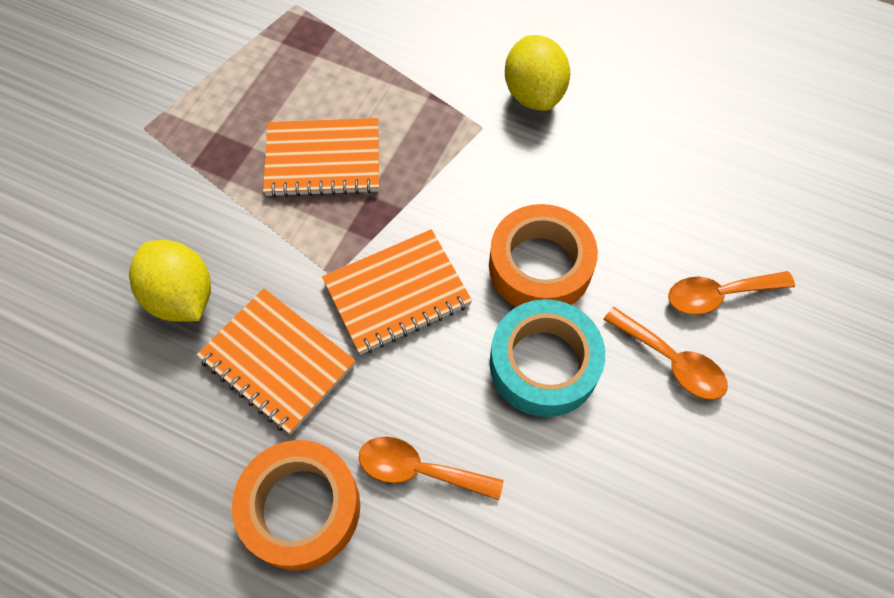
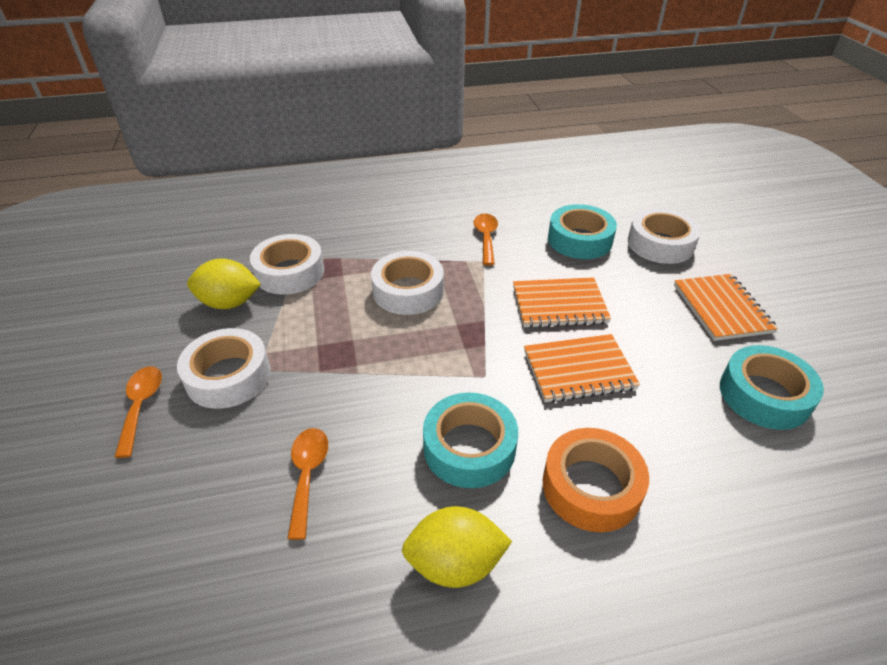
orange tape: [232,440,360,571] [489,204,598,307] = 2 -> [543,428,649,532] = 1
turquoise tape: [490,299,605,417] = 1 -> [423,393,518,488] [548,204,617,259] [720,345,824,430] = 3
white tape: none = 0 -> [177,328,271,409] [250,234,324,294] [371,251,444,315] [628,208,701,264] = 4

